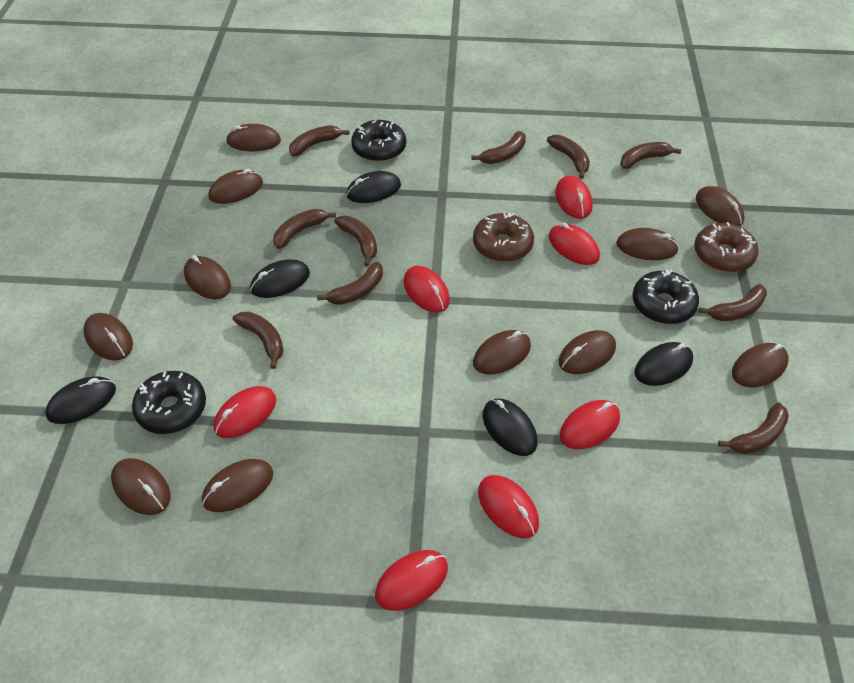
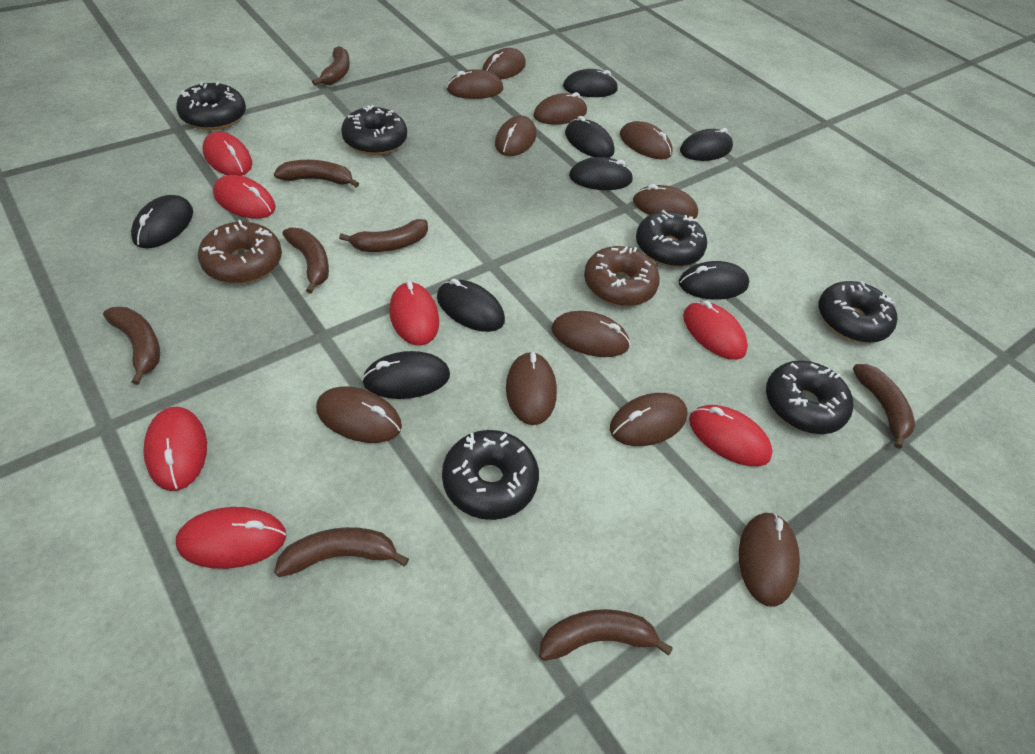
black donut: [132,371,206,434] [351,120,406,162] [633,270,699,324] = 3 -> [176,81,246,130] [341,105,407,155] [442,430,539,520] [636,210,707,267] [766,360,854,434] [818,281,898,343] = 6
black mouse: [45,376,116,424] [250,259,310,298] [346,171,401,203] [483,399,537,456] [634,342,693,386] = 5 -> [131,195,193,248] [362,351,450,399] [437,279,505,332] [563,69,618,97] [565,116,615,158] [569,157,633,190] [679,261,749,300] [680,128,733,161] = 8
brown banana: [233,312,284,369] [273,209,336,249] [289,125,349,156] [317,262,383,305] [334,216,377,266] [471,131,526,164] [547,135,590,179] [620,142,681,169] [698,284,767,321] [718,403,789,454] = 10 -> [103,307,160,385] [274,160,359,187] [274,527,409,577] [282,227,329,294] [312,46,350,86] [339,219,428,252] [539,609,673,661] [853,364,915,449] = 8

